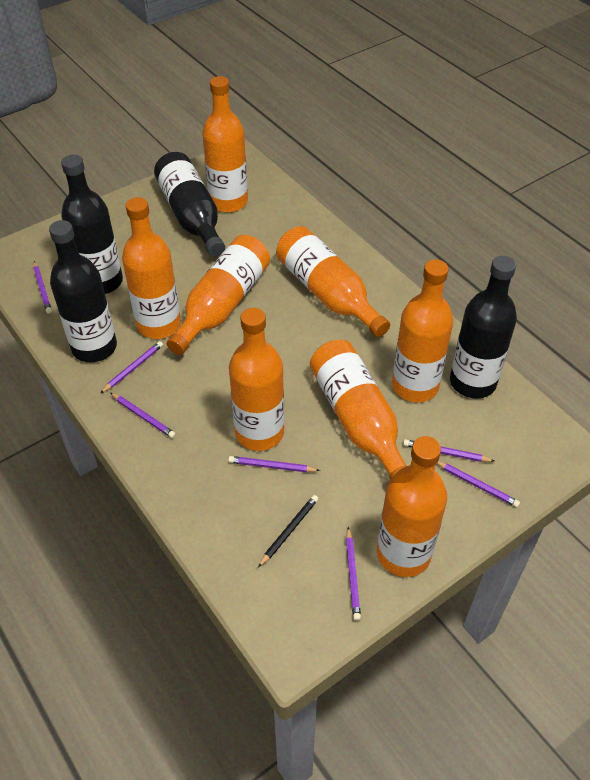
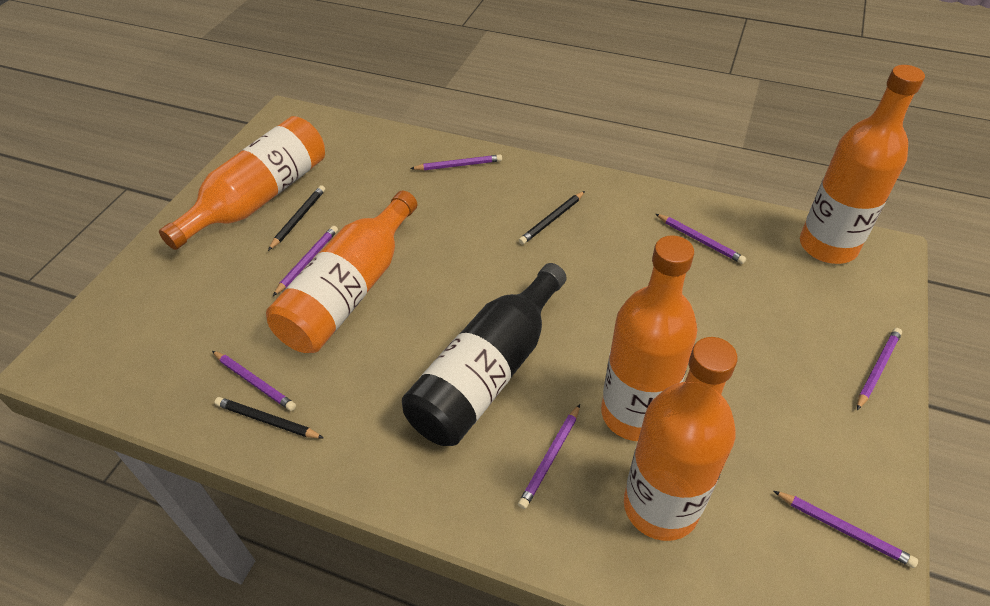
black bottle: [49,220,117,362] [61,155,123,294] [154,152,225,257] [450,256,517,399] = 4 -> [402,263,567,446] = 1
black pencil: [258,495,318,567] = 1 -> [214,397,324,438] [268,185,325,251] [519,191,585,245] = 3
orange bottle: [122,197,181,339] [167,235,270,355] [202,76,248,213] [229,308,284,451] [276,226,390,337] [310,340,407,479] [377,436,447,577] [392,259,453,402] = 8 -> [159,116,325,250] [266,190,417,353] [601,235,697,441] [624,337,738,541] [800,65,925,264] = 5

